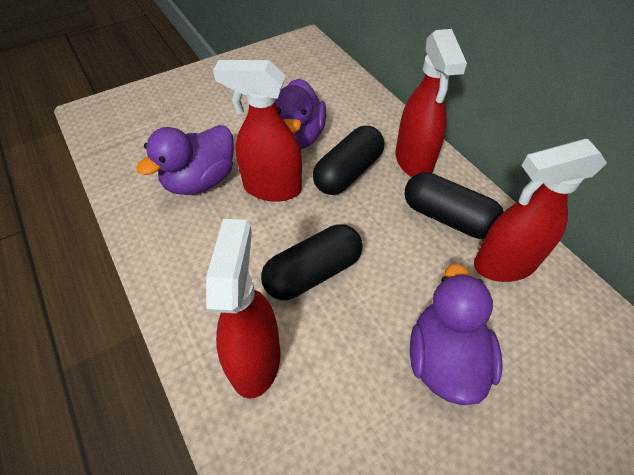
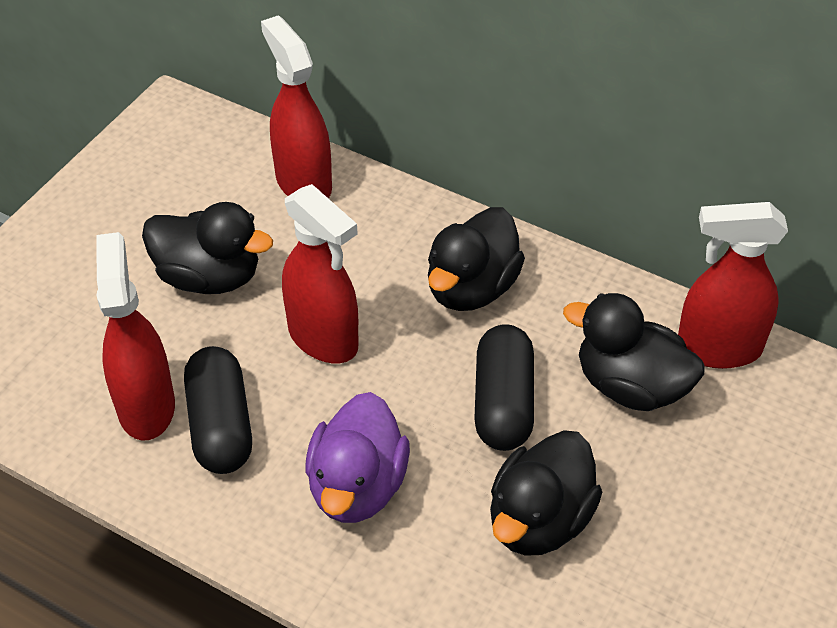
black capsule: [261,224,363,300] [313,126,384,195] [405,172,504,239] = 3 -> [184,346,252,474] [474,324,534,451] = 2
black duck: none = 0 -> [142,202,273,294] [428,207,525,311] [490,430,602,556] [563,293,705,411] = 4
purple duck: [136,125,234,195] [275,78,326,150] [410,264,503,405] = 3 -> [306,392,410,523] = 1

